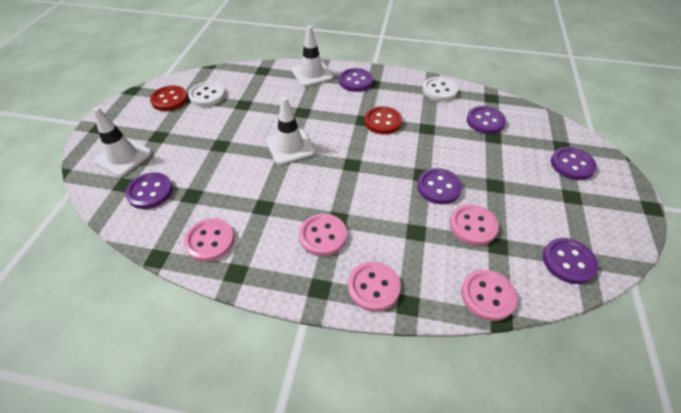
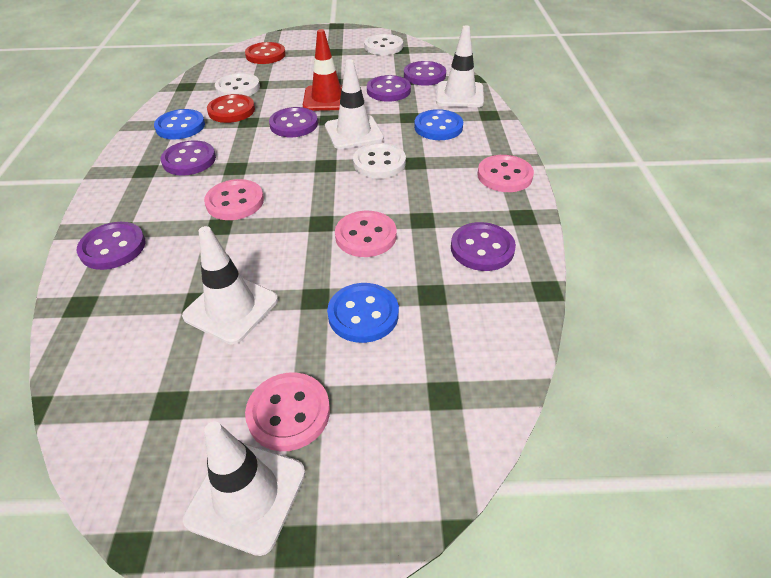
blue button: none = 0 -> [154,109,205,140] [327,283,399,343] [414,109,463,140] = 3
pink button: [184,218,234,262] [299,214,347,256] [348,261,401,312] [450,204,499,246] [461,270,517,321] = 5 -> [204,179,264,220] [245,372,330,451] [335,211,397,257] [477,155,534,192] = 4
red traffic cone: none = 0 -> [303,29,342,111] = 1
white button: [188,82,225,107] [422,77,458,101] = 2 -> [215,73,260,96] [353,143,406,178] [364,34,403,55] = 3
white traffic cone: [92,107,152,177] [266,97,315,165] [291,26,333,87] = 3 -> [182,226,278,345] [183,422,305,556] [325,59,384,149] [436,25,484,107] = 4

